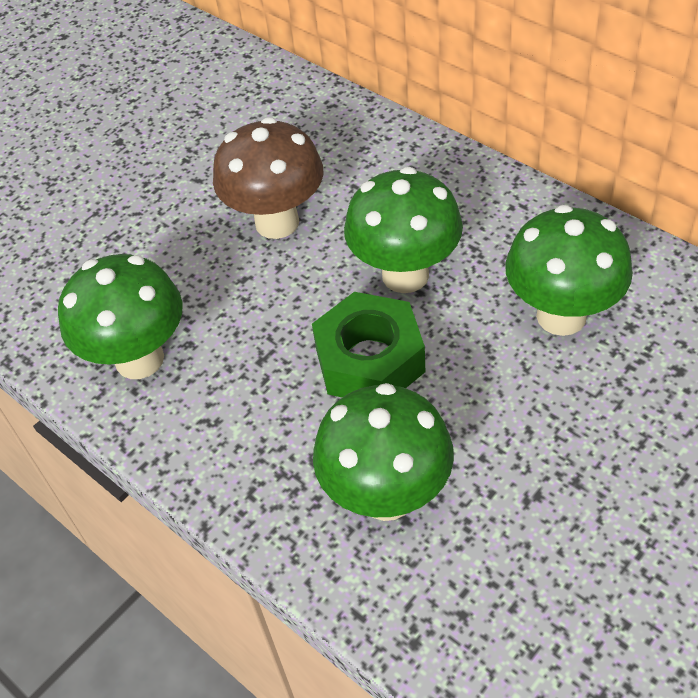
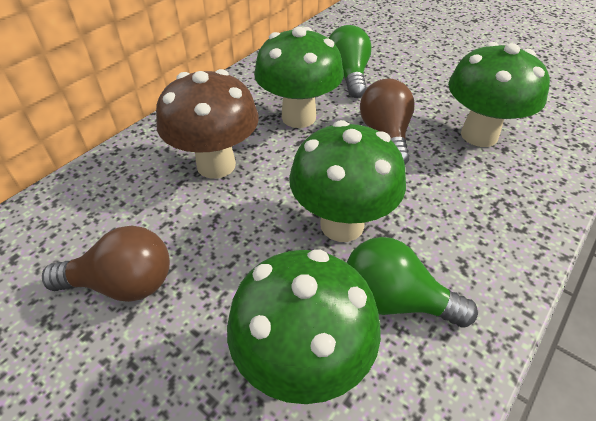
brown light bulb: none = 0 -> [42,225,170,302] [360,79,414,164] = 2
green light bulb: none = 0 -> [329,25,372,98] [347,237,478,328] = 2
green nut: [312,292,425,397] = 1 -> none = 0

